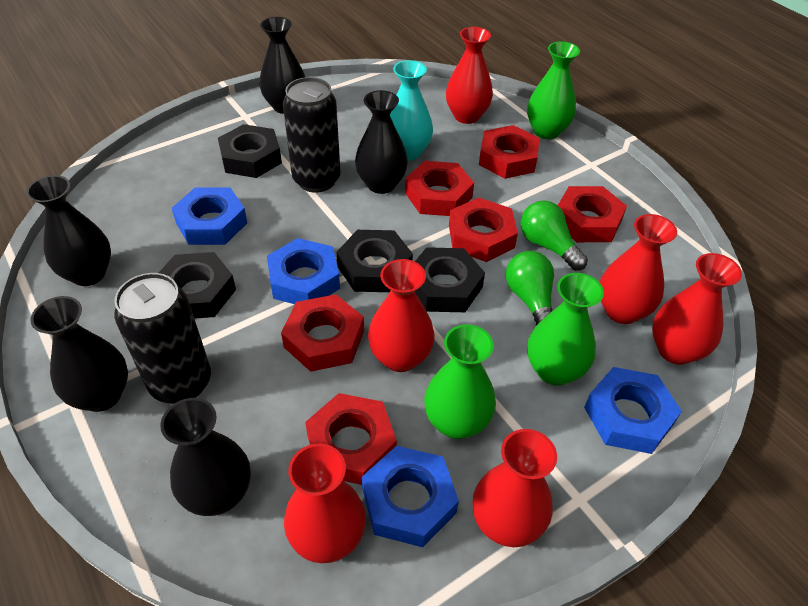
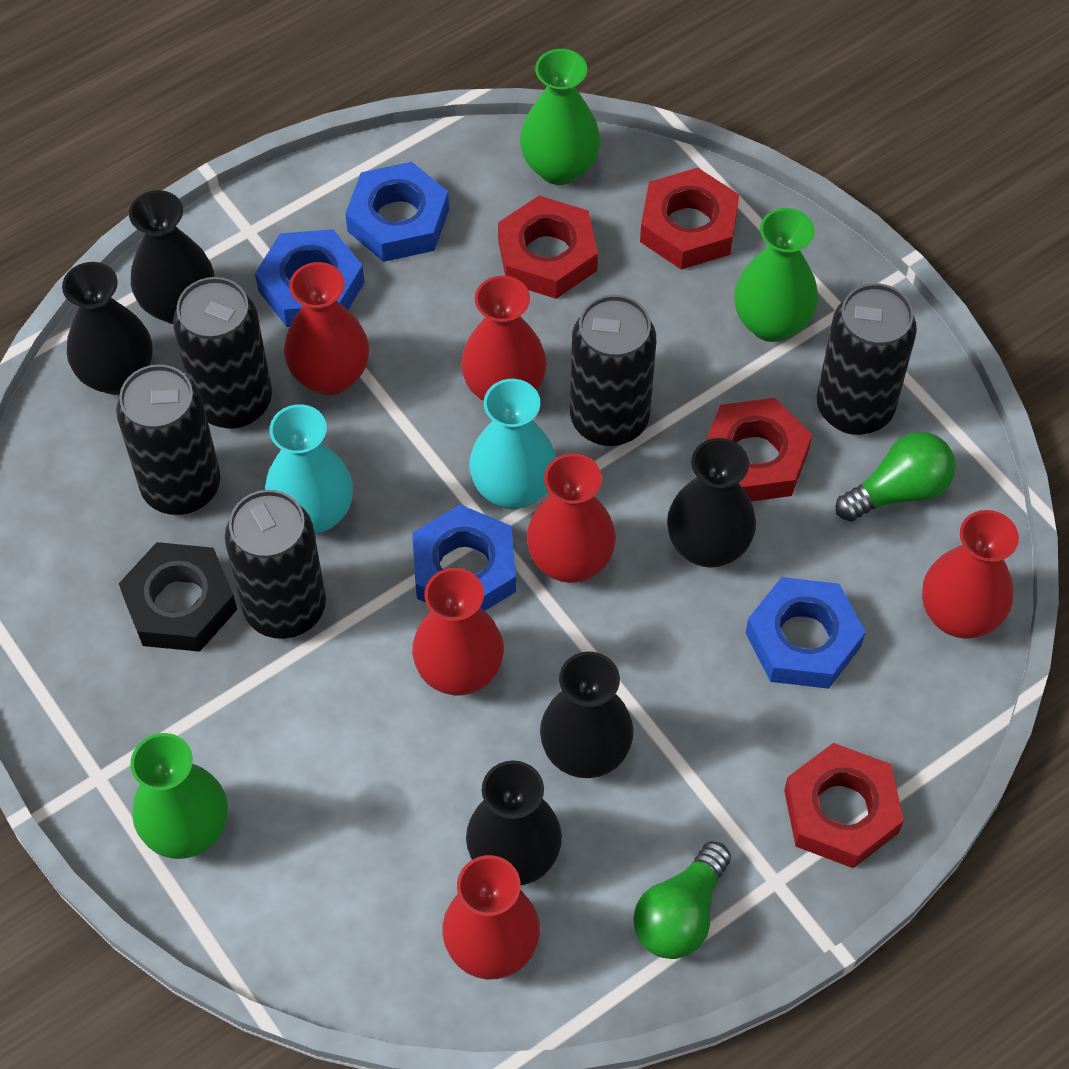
black can: [114,273,211,404] [283,77,340,193] = 2 -> [116,364,220,515] [173,277,272,429] [225,490,326,639] [570,295,656,446] [817,283,917,435] = 5
black nut: [159,252,236,319] [218,124,282,178] [336,230,413,292] [415,247,485,312] = 4 -> [119,542,237,652] = 1
red nut: [281,294,364,372] [305,393,397,485] [405,161,474,216] [449,198,518,262] [479,125,539,179] [558,186,627,242] = 6 -> [498,196,598,299] [640,168,739,270] [706,398,812,502] [784,743,904,868] = 4
turquoise vase: [390,60,433,161] = 1 -> [265,404,353,534] [469,379,556,509] = 2

